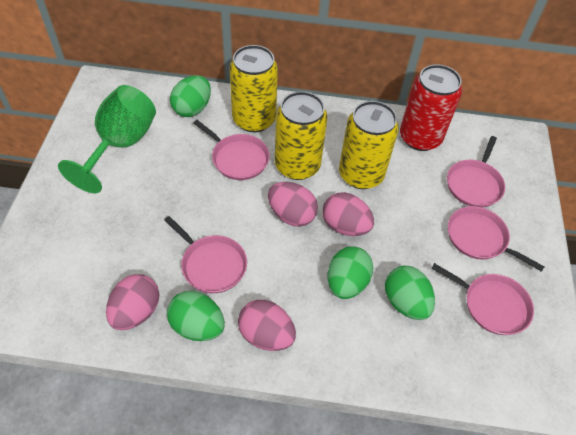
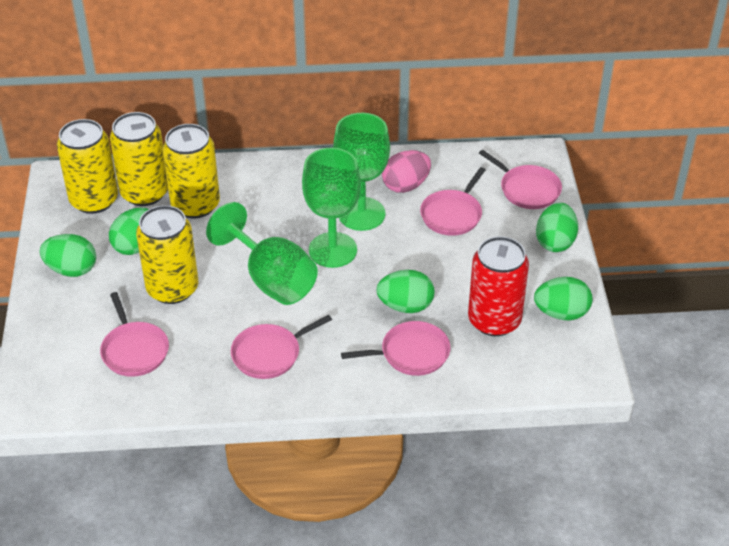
green egg: [167,291,225,341] [170,75,211,117] [327,246,373,299] [385,266,435,320] = 4 -> [39,234,96,277] [109,207,149,255] [376,270,434,313] [534,277,593,320] [536,203,578,252] = 5
green goblet: [58,85,156,193] = 1 -> [206,202,318,305] [302,147,361,268] [333,113,390,231] = 3
pink egg: [106,274,159,330] [238,300,296,351] [268,182,318,227] [322,192,374,236] = 4 -> [382,150,431,193] = 1
yellow can: [229,45,278,132] [275,91,327,180] [339,101,399,189] = 3 -> [57,119,118,214] [110,112,168,206] [136,205,198,304] [162,124,220,218] = 4

